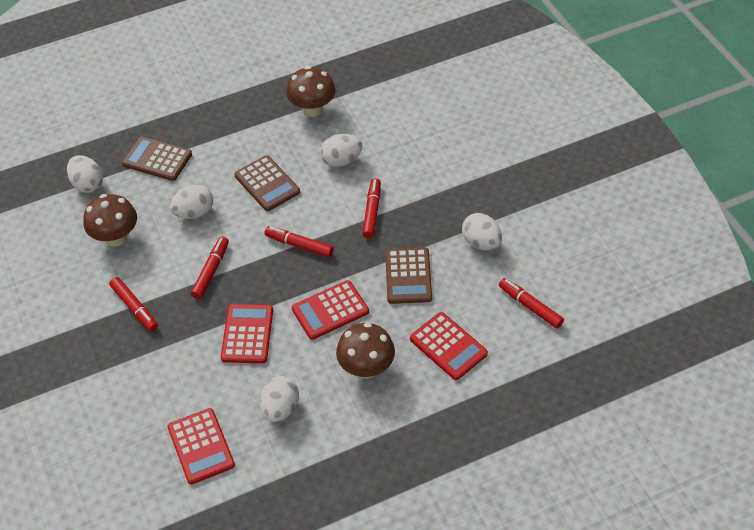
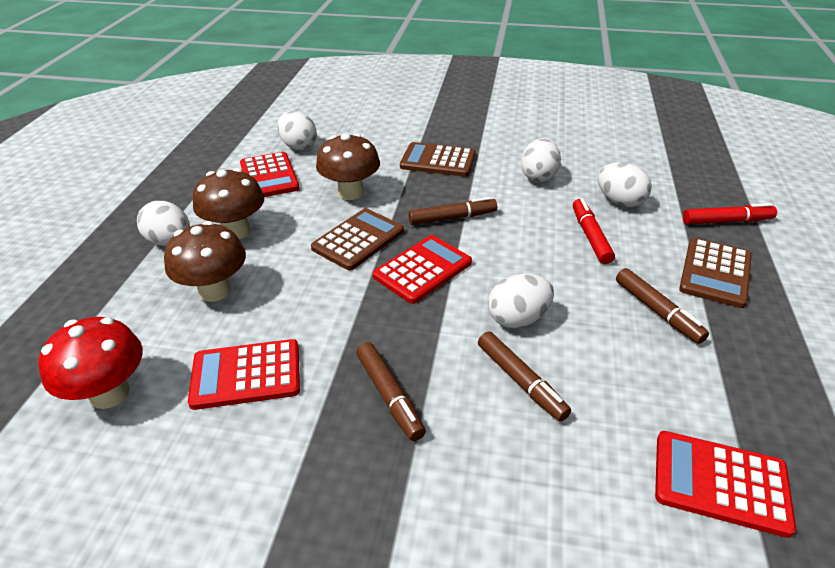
brown marker: none = 0 -> [356,342,426,441] [408,197,497,225] [478,331,571,422] [616,268,709,344] = 4
red marker: [109,277,158,332] [191,237,229,299] [264,226,333,257] [362,178,381,238] [499,278,564,329] = 5 -> [573,198,615,264] [683,203,777,224] = 2
red mushroom: none = 0 -> [38,317,143,409] = 1

